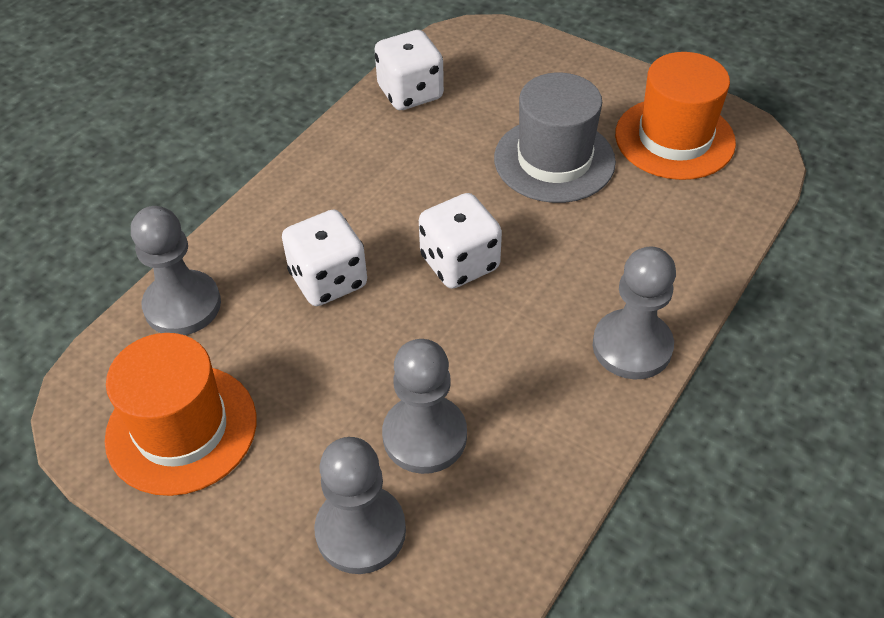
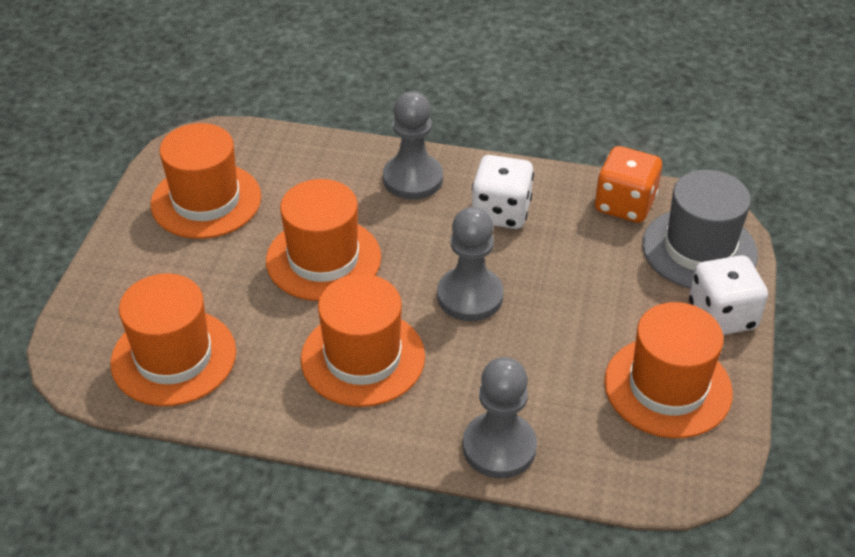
grey pawn: [131,206,221,335] [314,437,406,574] [382,339,467,474] [593,246,676,379] = 4 -> [383,91,443,200] [437,207,504,321] [463,357,537,479] = 3
orange dice: none = 0 -> [595,146,662,223] = 1
orange hat: [105,333,256,496] [615,52,736,180] = 2 -> [110,273,236,406] [151,123,261,239] [266,179,381,301] [301,274,425,407] [604,302,733,438] = 5
white dice: [282,210,367,306] [375,30,444,110] [419,193,502,289] = 3 -> [472,155,534,229] [689,255,768,335] = 2

